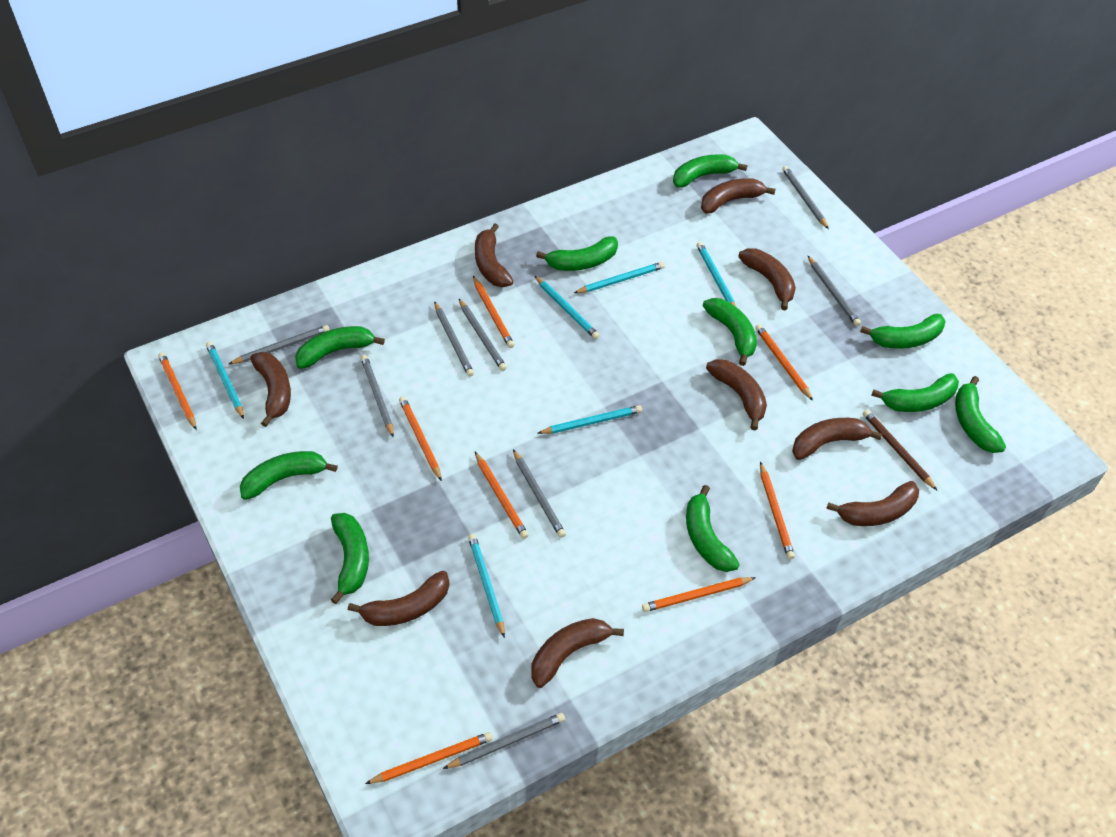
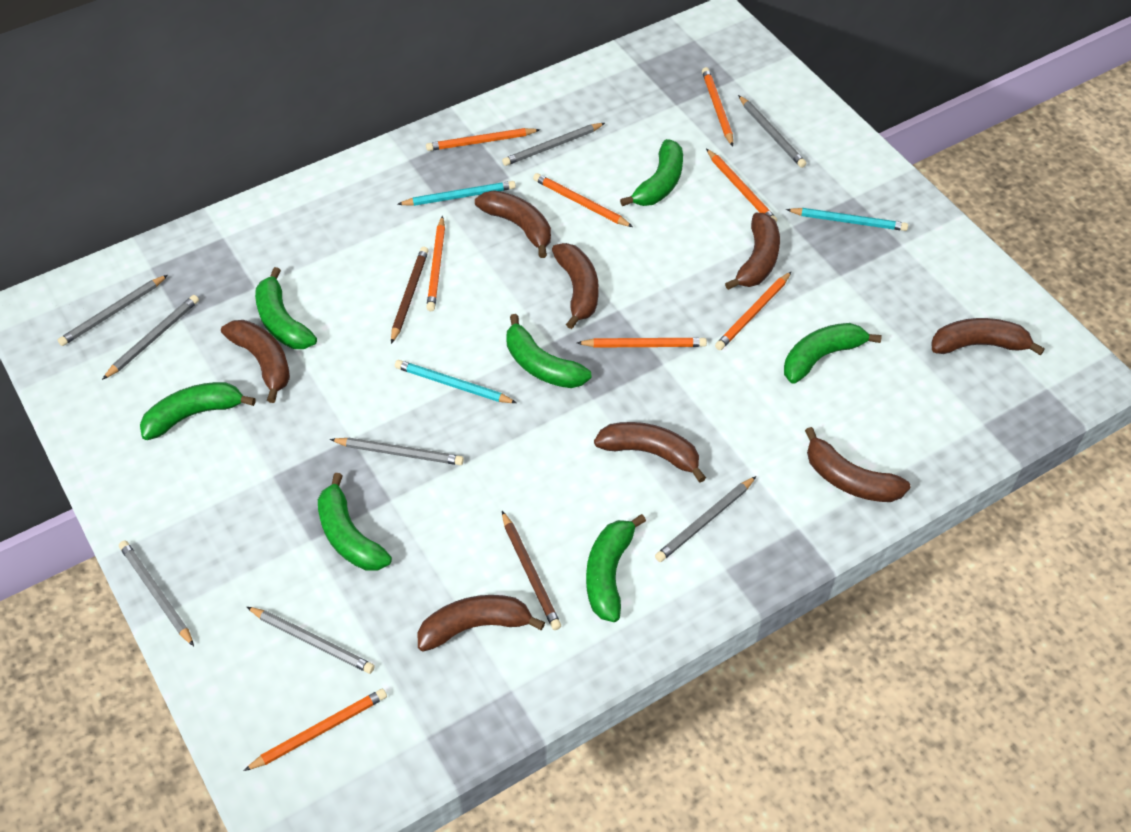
brown banana: [250,352,291,427] [348,571,450,626] [475,223,513,287] [531,618,624,688] [701,178,776,214] [706,359,767,431] [738,248,796,310] [792,418,882,460] [826,481,919,526] = 9 -> [221,320,290,403] [418,595,545,652] [475,190,551,258] [552,243,599,329] [594,422,706,483] [725,213,780,290] [805,427,910,502] [931,318,1045,356] = 8
brown pencil: [863,410,937,490] = 1 -> [391,247,429,344] [502,511,561,630] = 2
green banana: [240,451,338,500] [295,326,385,369] [330,513,369,604] [536,237,618,271] [673,154,747,188] [686,485,740,572] [703,298,757,366] [860,314,946,349] [871,373,959,412] [955,376,1006,453] = 10 -> [140,382,256,440] [255,267,317,349] [318,473,392,571] [506,314,591,388] [586,514,646,622] [620,139,683,206] [784,323,882,384] = 7
turquoise pencil: [206,342,244,419] [468,534,505,638] [535,276,600,339] [537,405,642,434] [574,262,665,293] [697,242,736,306] = 6 -> [395,360,517,403] [397,181,516,206] [786,208,908,231] = 3

